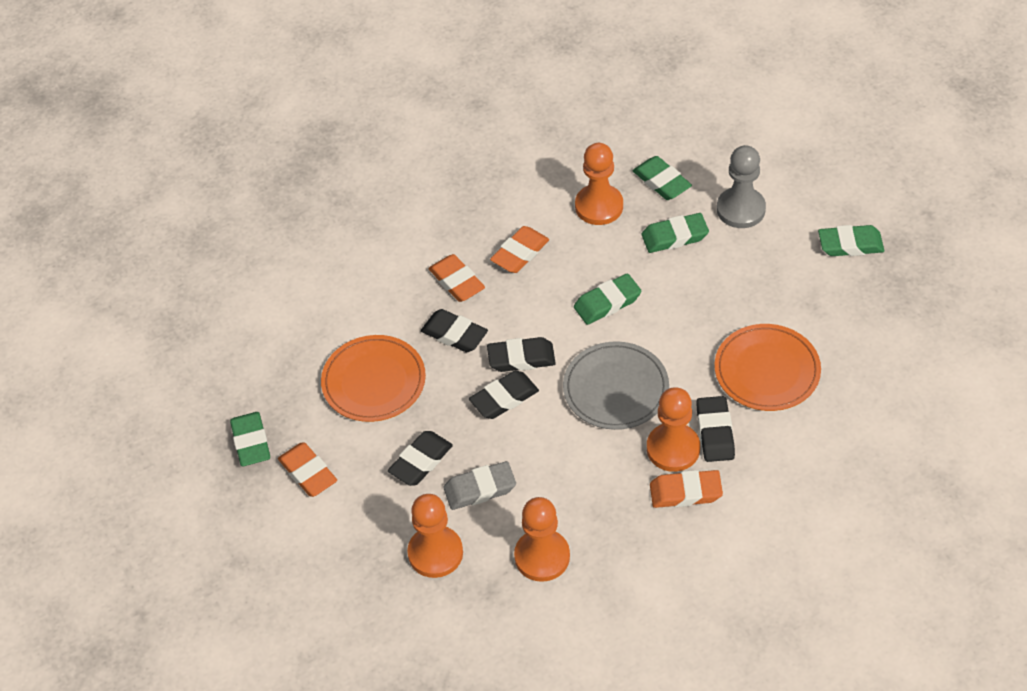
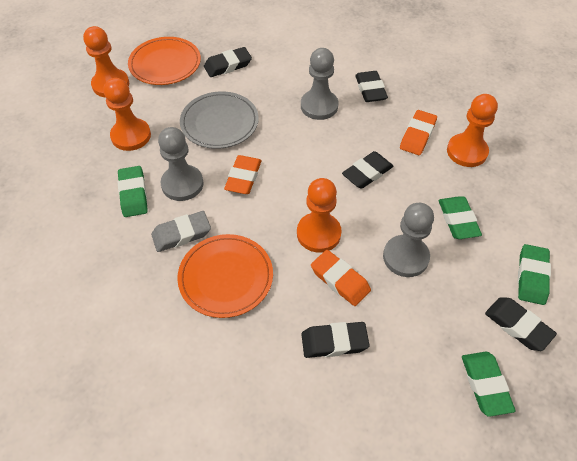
green eraser: [230,412,270,466] [574,273,642,325] [633,156,692,200] [642,213,709,253] [818,225,884,256] = 5 -> [118,166,148,217] [439,196,482,239] [462,352,515,417] [518,244,551,305] = 4
grey pawn: [717,145,766,228] = 1 -> [158,127,203,201] [301,48,338,120] [383,203,434,277] = 3
orange eraser: [278,443,337,497] [429,254,485,302] [490,226,549,273] [650,470,723,508] = 4 -> [224,155,262,194] [311,250,371,306] [400,110,437,155] = 3

